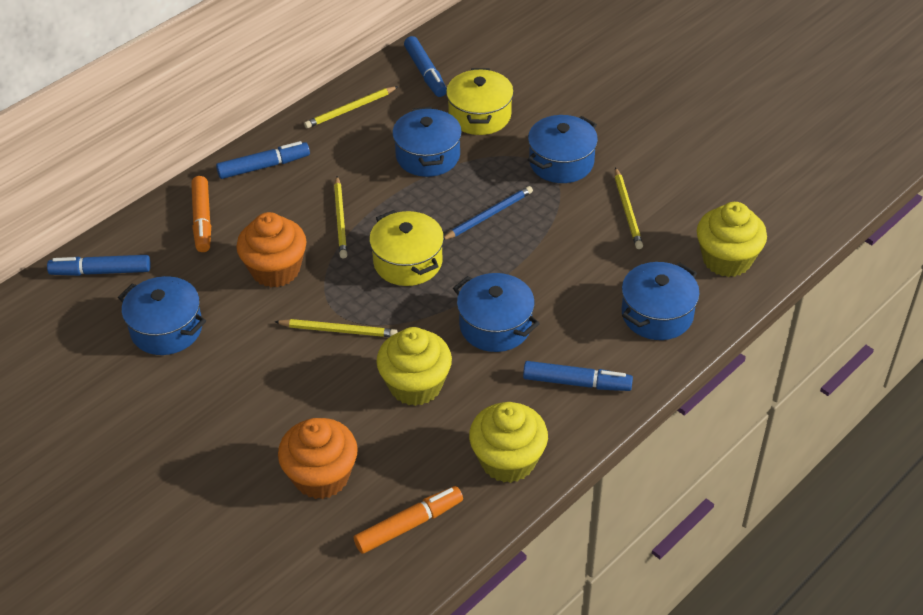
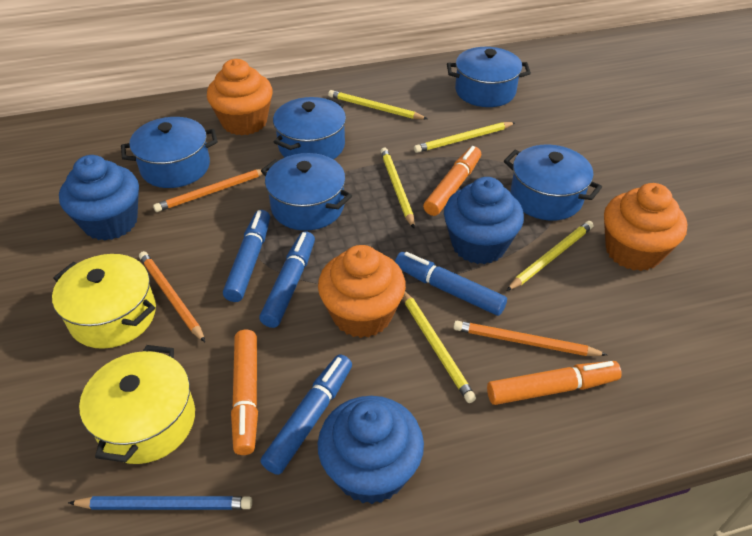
blue cupcake: none = 0 -> [59,155,139,240] [318,396,424,504] [444,177,524,264] = 3
orange cupcake: [236,212,307,287] [278,418,358,499] = 2 -> [207,59,273,136] [318,245,406,338] [604,183,687,271] = 3
orange marker: [191,176,211,252] [354,486,463,554] = 2 -> [231,330,258,455] [423,146,481,216] [487,361,622,405] = 3
orange pencil: none = 0 -> [139,251,205,342] [153,169,263,212] [453,321,607,356] = 3
yellow cupcake: [376,327,452,406] [469,402,548,483] [697,202,767,277] = 3 -> none = 0
yellow pencil: [275,319,398,337] [304,86,398,128] [334,176,347,258] [615,167,643,249] = 4 -> [328,90,428,119] [380,148,415,228] [403,291,476,403] [414,122,516,153] [506,221,593,291] = 5

